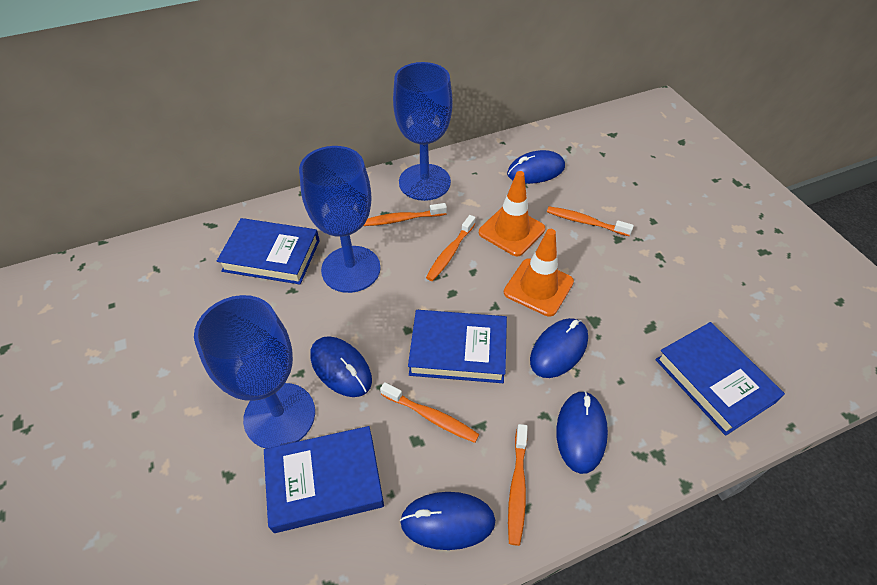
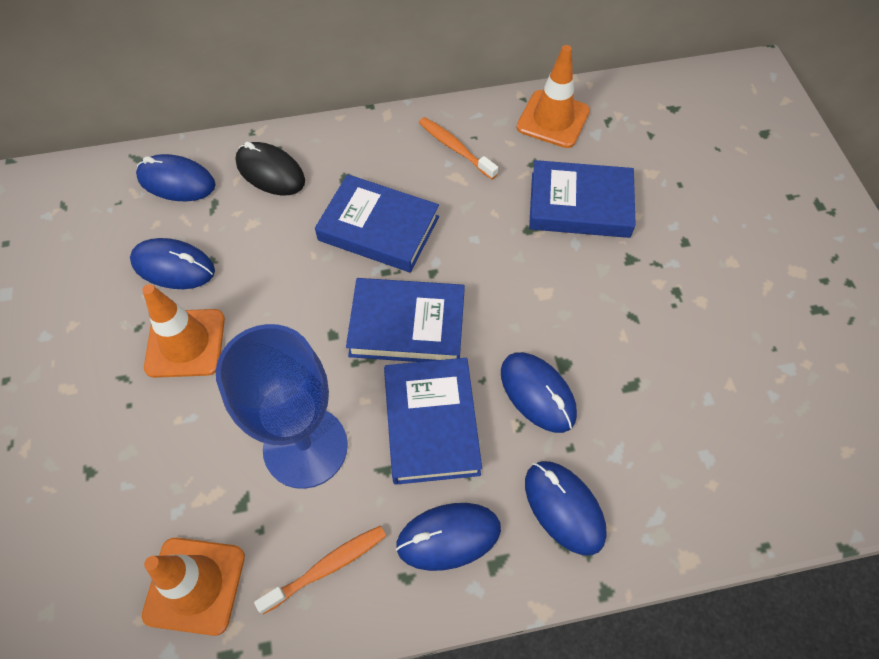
black mouse: none = 0 -> [235,142,305,195] = 1
blue goblet: [194,295,315,448] [299,146,381,293] [393,62,453,201] = 3 -> [216,324,348,489] = 1
orange toothbrush: [364,203,447,226] [380,382,479,443] [426,215,475,281] [508,424,528,546] [547,206,634,236] = 5 -> [254,526,386,614] [419,117,498,179] = 2
orange traffic cone: [479,171,545,256] [504,229,574,317] = 2 -> [142,284,225,378] [142,538,245,636] [516,45,590,148] = 3

